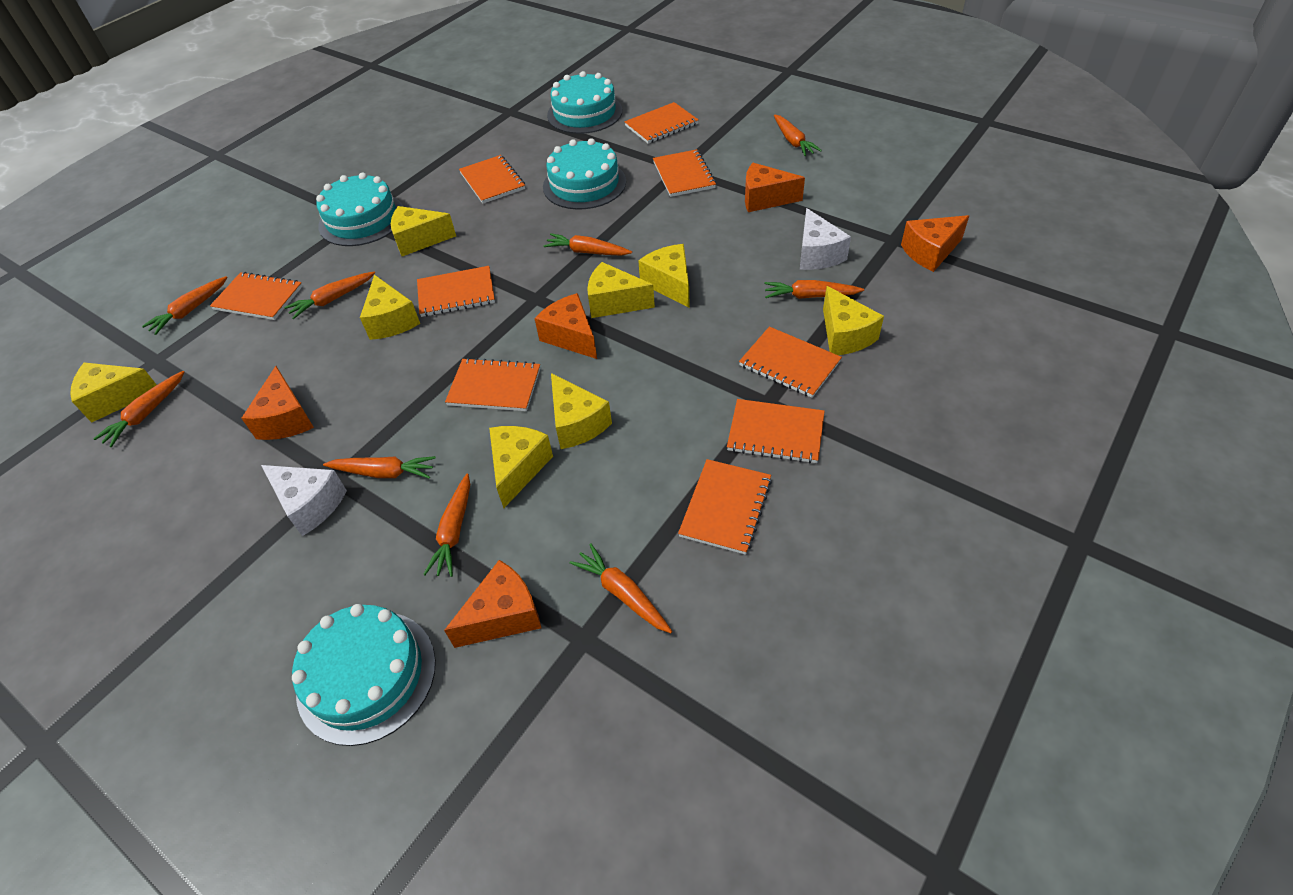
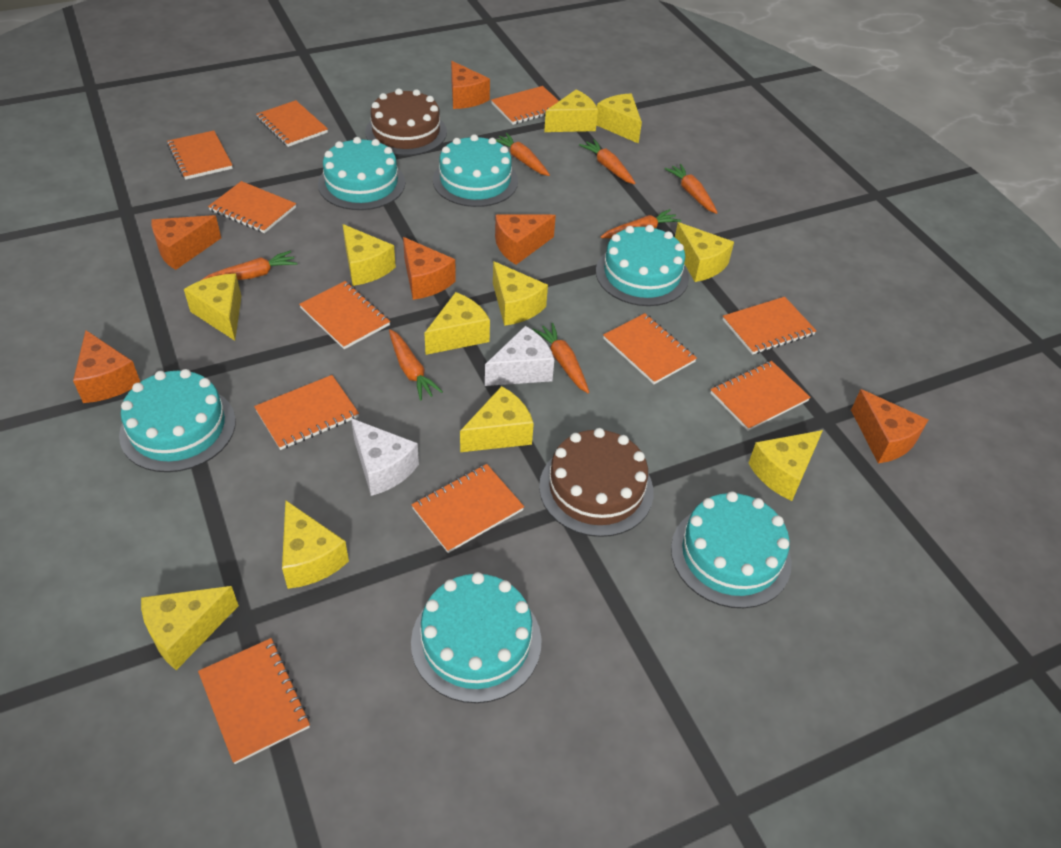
brown cake: none = 0 -> [365,88,447,156] [539,428,654,537] = 2
orange carrot: [93,371,185,447] [142,276,228,335] [284,272,375,319] [323,456,436,479] [423,473,470,577] [543,233,632,256] [570,544,672,633] [764,280,864,299] [774,115,822,156] = 9 -> [200,250,297,281] [389,329,443,401] [496,133,550,176] [532,323,589,393] [579,139,636,184] [601,209,681,238] [665,164,718,214] = 7
orange cheese: [241,366,314,440] [444,560,541,648] [534,293,597,359] [745,163,805,212] [901,215,969,272] = 5 -> [73,330,140,403] [151,215,221,270] [403,237,456,300] [451,61,490,109] [495,215,556,265] [851,389,928,463] = 6
orange notebook: [210,272,303,320] [417,266,495,317] [445,358,540,411] [459,155,525,204] [624,102,699,144] [653,149,716,197] [678,459,772,555] [727,399,825,463] [739,327,842,398] = 9 -> [167,131,233,180] [198,638,310,764] [208,181,296,233] [254,375,359,450] [256,100,328,147] [299,281,390,349] [411,464,524,553] [491,86,559,125] [603,313,697,384] [711,361,811,431] [723,297,817,355] = 11
turquoise cake: [292,604,436,746] [316,172,403,246] [543,138,626,210] [547,71,622,134] = 4 -> [119,369,236,472] [318,137,405,210] [411,572,542,703] [433,134,518,207] [596,225,689,306] [671,491,792,608] = 6
yellow cheese: [70,362,157,423] [360,275,420,340] [391,206,456,256] [489,426,553,508] [551,373,612,449] [587,262,655,318] [638,244,690,308] [823,286,884,355] = 8 -> [141,586,239,670] [184,274,241,341] [282,500,349,589] [343,224,396,286] [425,292,490,355] [460,386,534,452] [493,261,548,326] [544,90,598,132] [596,94,642,144] [675,222,734,282] [748,430,823,501] = 11

